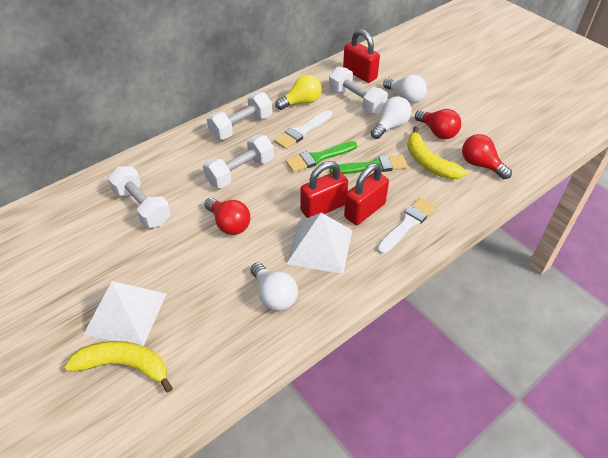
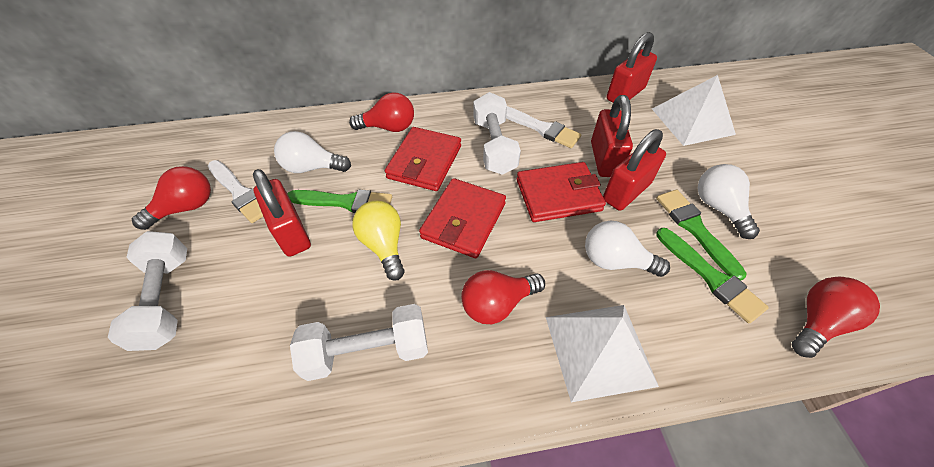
green brush: [286,141,357,172] [329,155,408,174] = 2 -> [287,190,392,213] [656,228,769,323] [657,189,747,280] = 3
red light bulb: [204,198,250,235] [415,109,461,139] [462,134,512,179] = 3 -> [132,166,211,230] [349,92,414,132] [461,270,545,324] [792,276,880,358] = 4
red padlock: [300,161,348,218] [343,29,380,83] [344,163,389,225] = 3 -> [253,169,311,257] [591,95,633,177] [603,129,666,211] [607,32,657,103] = 4
red wallet: none = 0 -> [385,127,461,191] [419,178,506,258] [517,162,606,222] = 3
white dumbbell: [108,166,171,228] [203,135,274,188] [207,92,272,140] [329,67,388,114] = 4 -> [108,231,187,351] [290,304,428,381] [473,92,521,175] = 3
yellow banana: [65,341,173,393] [407,126,467,179] = 2 -> none = 0

